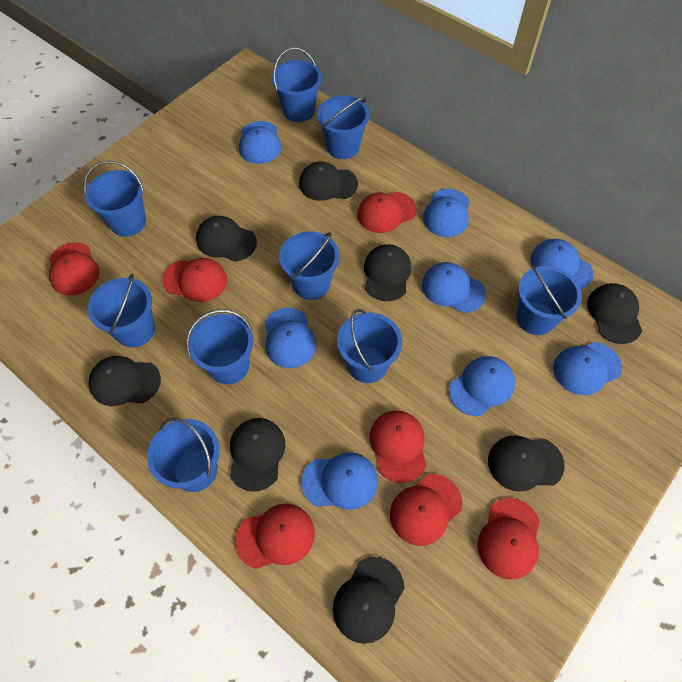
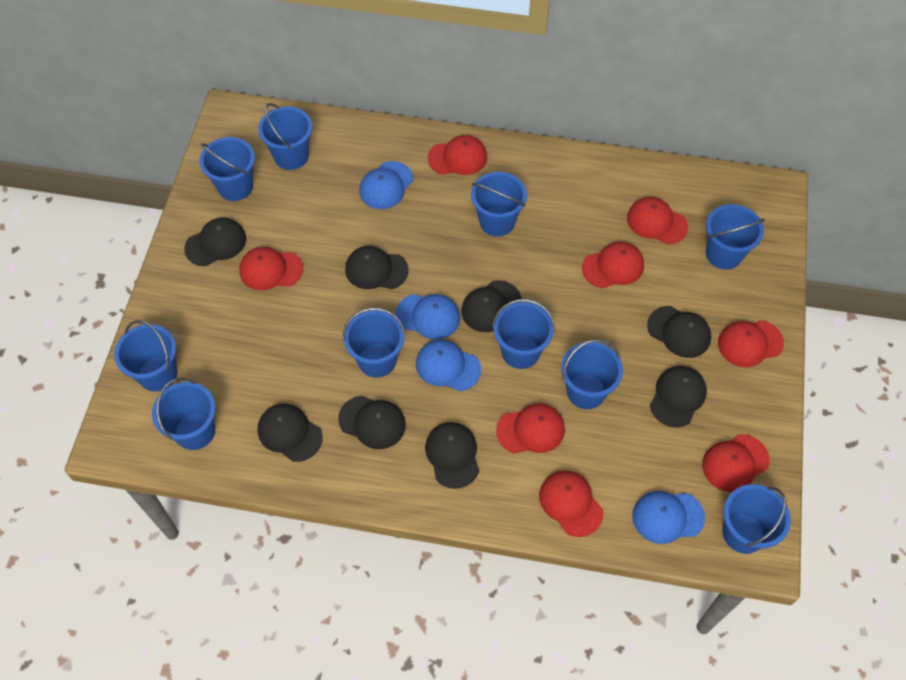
blue bucket: [84,161,146,237] [88,274,155,347] [147,417,220,492] [186,309,254,384] [271,48,322,122] [279,231,340,300] [317,96,370,159] [337,309,402,383] [516,265,582,335] = 9 -> [114,320,178,392] [152,378,216,450] [199,137,255,201] [258,103,312,170] [343,308,405,378] [471,172,527,237] [492,299,555,369] [561,339,623,409] [706,204,765,270] [722,484,791,554] = 10
blue cap: [239,121,281,164] [265,308,316,368] [301,452,378,510] [422,262,486,313] [423,189,470,237] [449,356,515,416] [531,239,593,289] [553,342,622,395] = 8 -> [359,161,413,209] [396,294,460,339] [416,339,481,391] [632,491,705,544] = 4
red cap: [49,242,100,295] [162,258,227,302] [235,504,315,569] [357,192,417,233] [370,411,426,483] [390,474,462,546] [478,498,540,580] = 7 -> [239,247,303,290] [428,135,487,175] [496,403,565,453] [539,471,603,537] [582,242,644,288] [627,197,688,245] [702,434,769,492] [718,320,784,367] = 8

